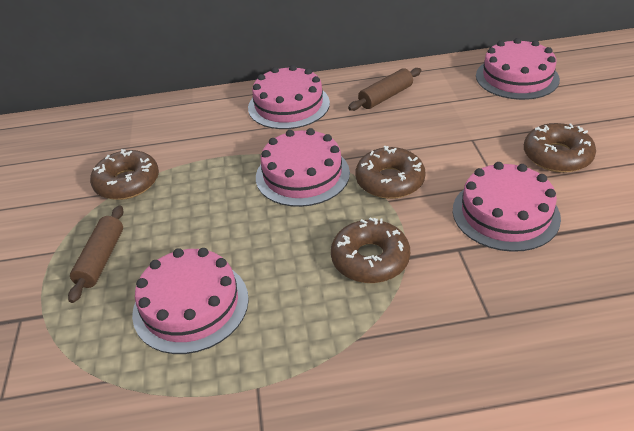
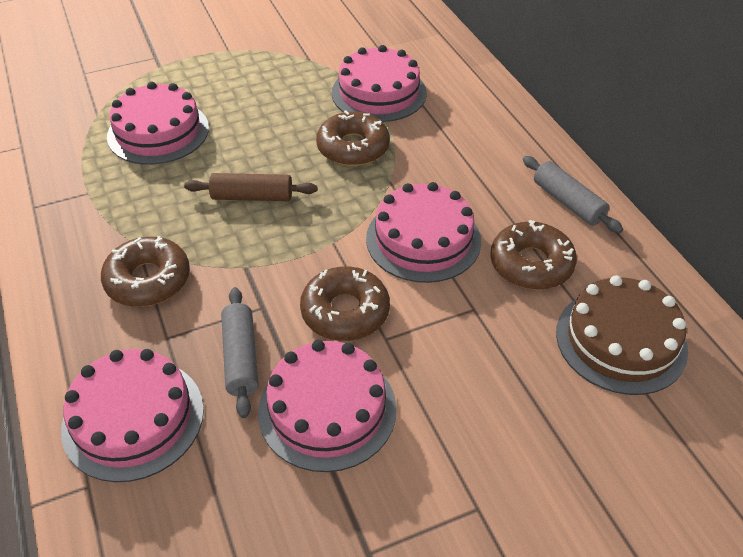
brown cake: none = 0 -> [556,275,688,395] = 1
brown rolling pin: [68,206,124,303] [348,68,421,111] = 2 -> [184,173,317,201] = 1
grey rolling pin: none = 0 -> [221,287,259,418] [523,156,623,233] = 2

